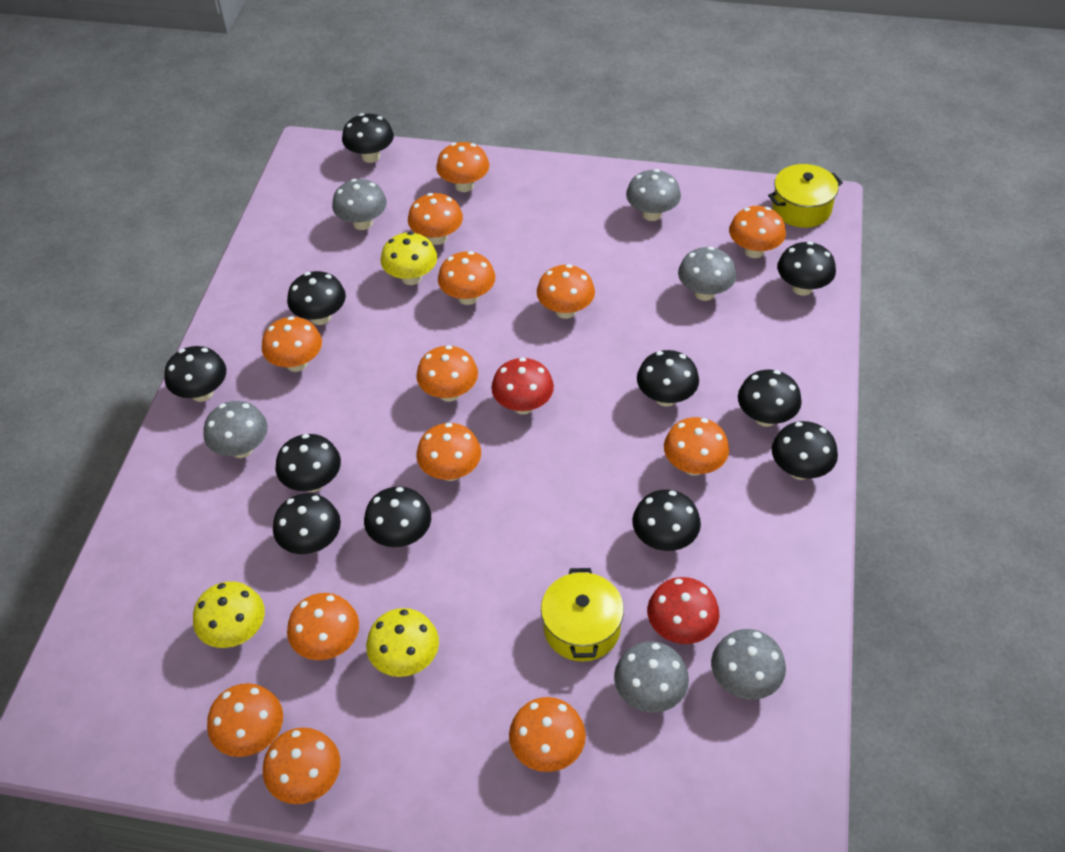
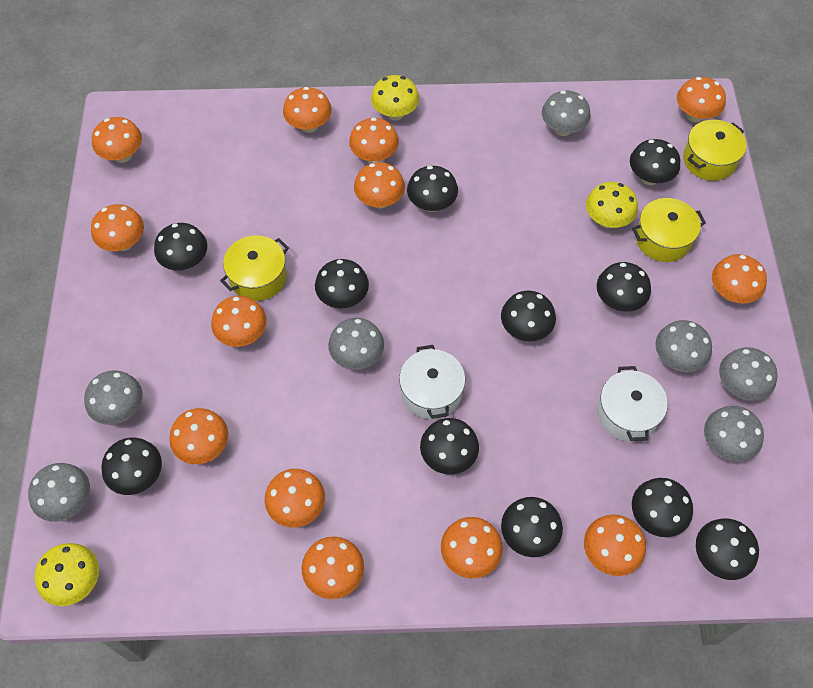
grey mushroom: [203,401,268,458] [332,179,387,230] [614,641,689,713] [626,169,681,221] [678,247,736,301] [711,629,786,700] = 6 -> [28,463,90,522] [84,370,143,425] [328,318,384,370] [542,91,591,136] [655,320,712,372] [704,406,764,462] [719,347,778,401] = 7
red mushroom: [491,357,554,414] [647,577,720,644] = 2 -> none = 0
white pot: none = 0 -> [399,345,466,419] [597,366,668,441] = 2
yellow pot: [541,568,624,662] [768,164,843,228] = 2 -> [220,235,289,301] [632,198,706,262] [683,120,746,181] = 3

